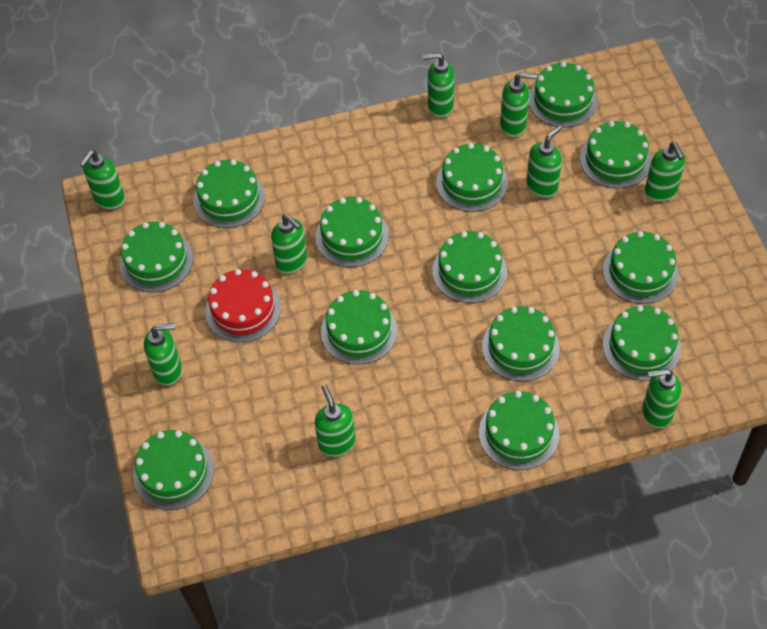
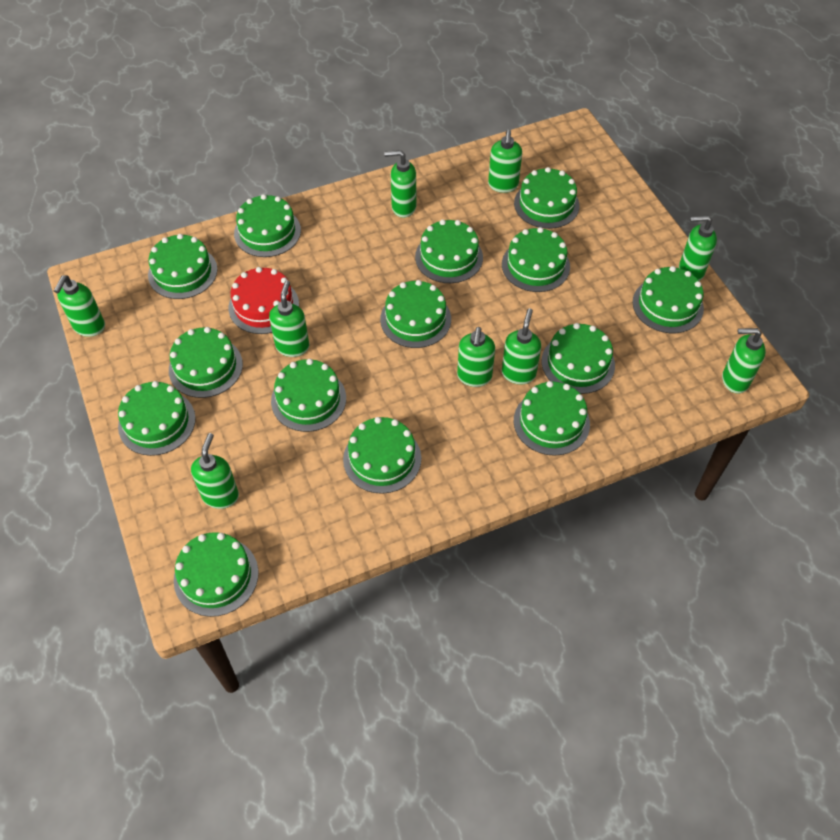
green cake: [119,222,193,292] [133,430,214,510] [193,159,265,228] [316,197,389,267] [321,290,397,365] [432,231,507,303] [436,143,508,212] [479,391,559,470] [482,306,560,381] [529,62,597,128] [580,121,651,189] [603,231,679,304] [603,305,681,381] = 13 -> [118,381,196,456] [148,234,217,299] [169,327,243,398] [174,532,258,617] [234,194,301,257] [271,359,346,432] [343,417,421,494] [380,280,451,348] [415,220,483,283] [502,227,570,292] [514,167,580,229] [514,381,590,456] [542,323,615,394] [633,266,704,333] = 14

